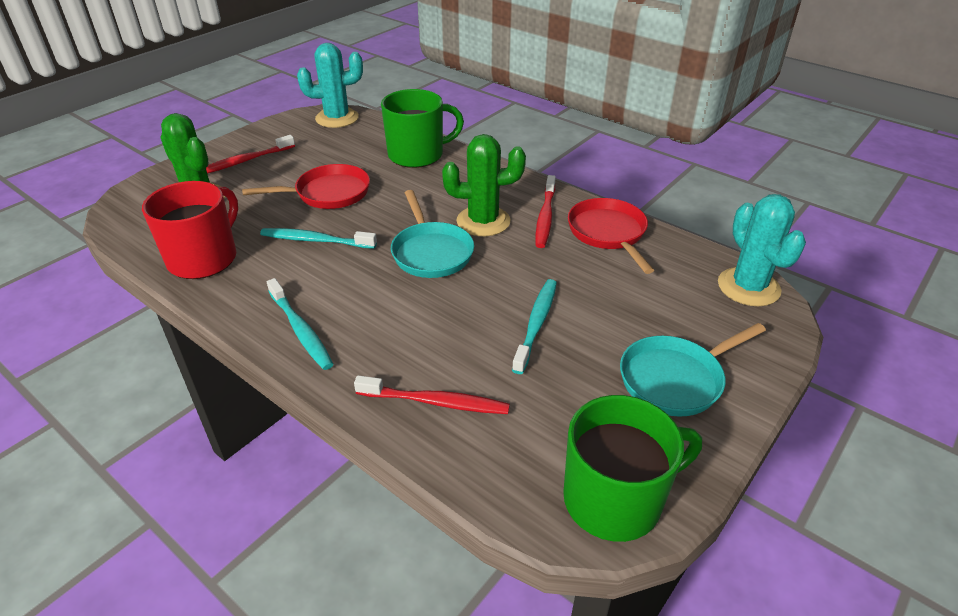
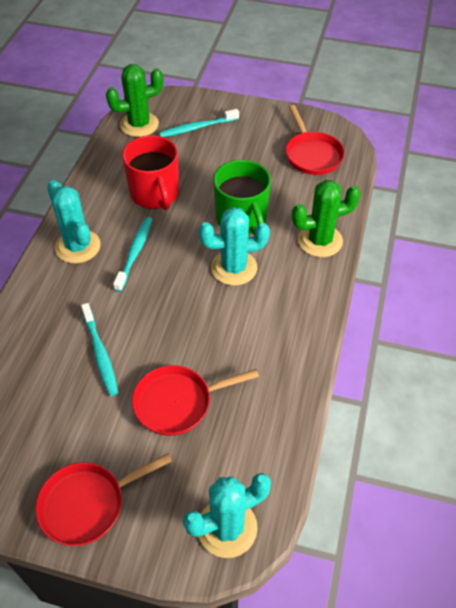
green mug: [381,89,464,168] [563,395,702,542] = 2 -> [213,160,271,235] = 1
red pan: [242,164,370,209] [568,198,654,274] = 2 -> [35,453,172,546] [132,365,259,436] [286,105,345,175] = 3
red toothbrush: [206,135,295,174] [354,375,510,414] [536,175,556,248] = 3 -> none = 0
turquoise cactus: [297,43,363,128] [718,194,806,306] = 2 -> [47,180,101,263] [183,473,271,558] [199,207,270,286] = 3
turquoise pan: [391,190,474,278] [620,323,766,417] = 2 -> none = 0

